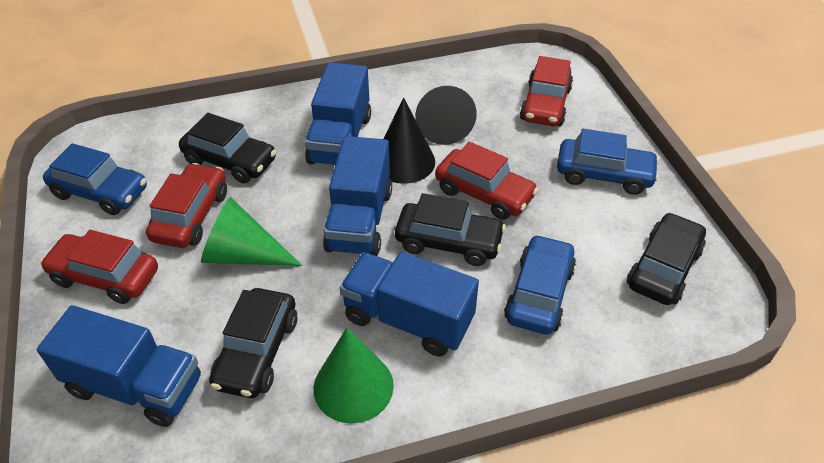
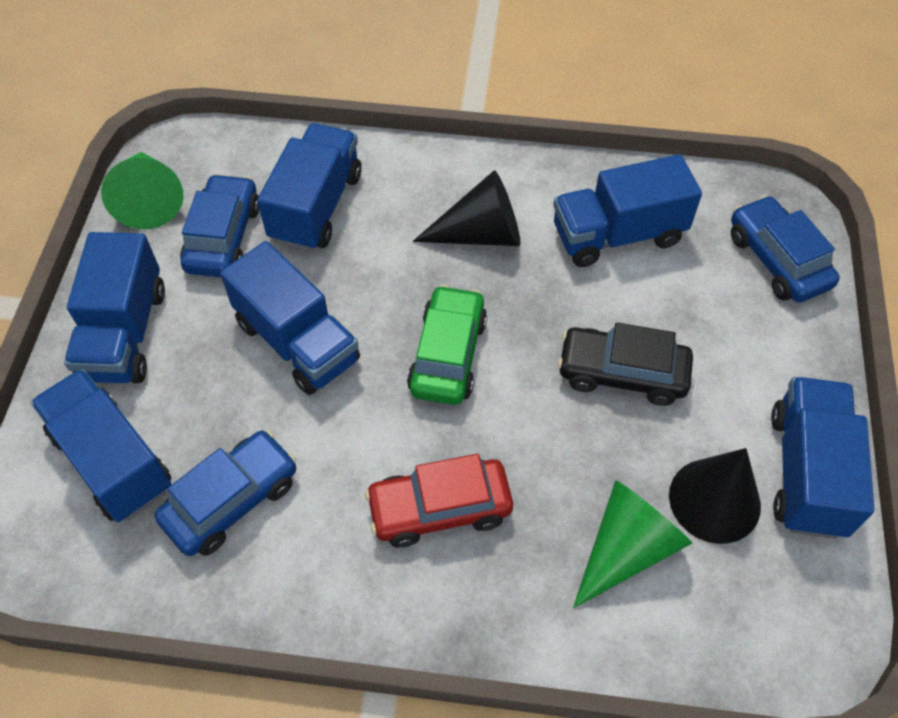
black car: [179,113,277,183] [209,288,298,398] [395,193,506,266] [627,212,706,305] = 4 -> [558,323,693,406] = 1
blue truck: [37,305,201,427] [305,62,371,166] [323,136,392,256] [340,252,479,356] = 4 -> [31,369,171,522] [64,232,165,383] [220,241,360,395] [257,123,362,251] [553,154,702,267] [771,377,875,539] = 6
green car: none = 0 -> [407,285,487,405] = 1
red car: [40,230,158,304] [146,163,227,248] [435,142,538,220] [520,56,573,126] = 4 -> [365,454,513,548] = 1

